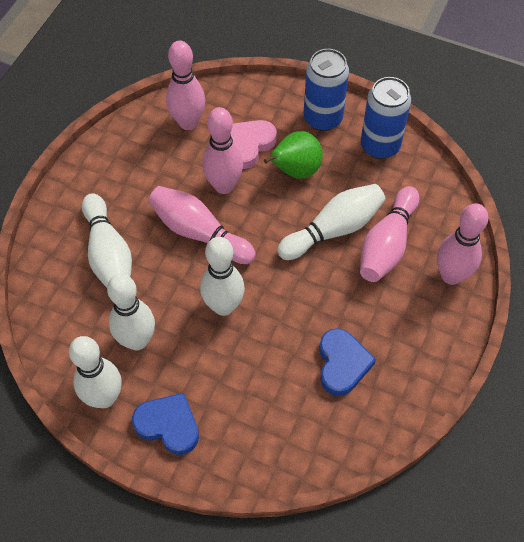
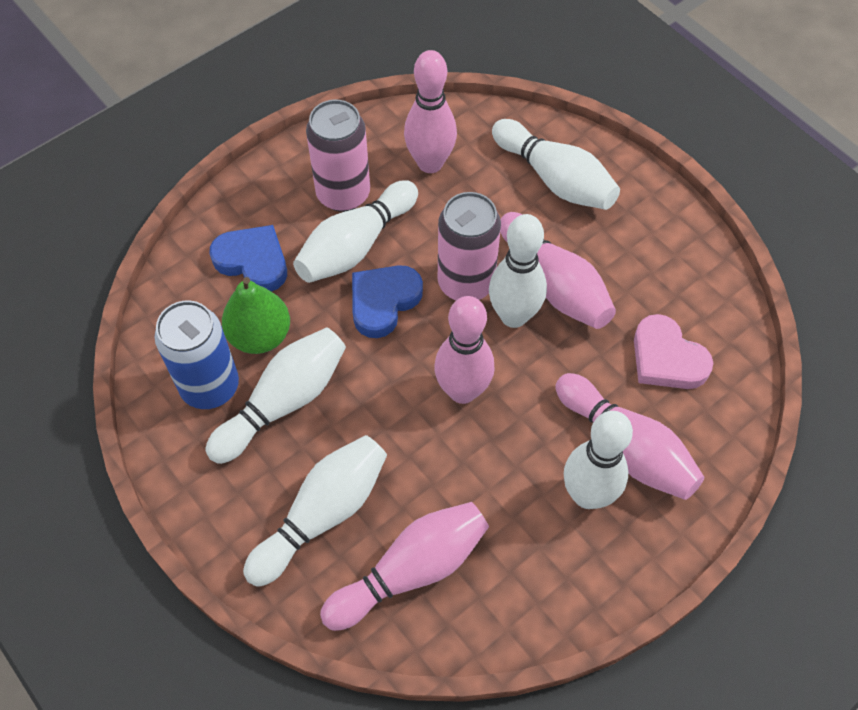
blue can: [304,49,349,131] [361,77,411,159] = 2 -> [155,300,239,409] = 1
pink can: none = 0 -> [306,100,370,212] [438,192,501,300] = 2
white bowling pin: [69,336,122,408] [82,193,132,288] [107,274,155,350] [200,237,245,316] [277,184,386,260] = 5 -> [206,327,346,464] [243,435,387,586] [293,180,418,283] [489,214,547,328] [492,119,620,210] [564,411,633,509] = 6

